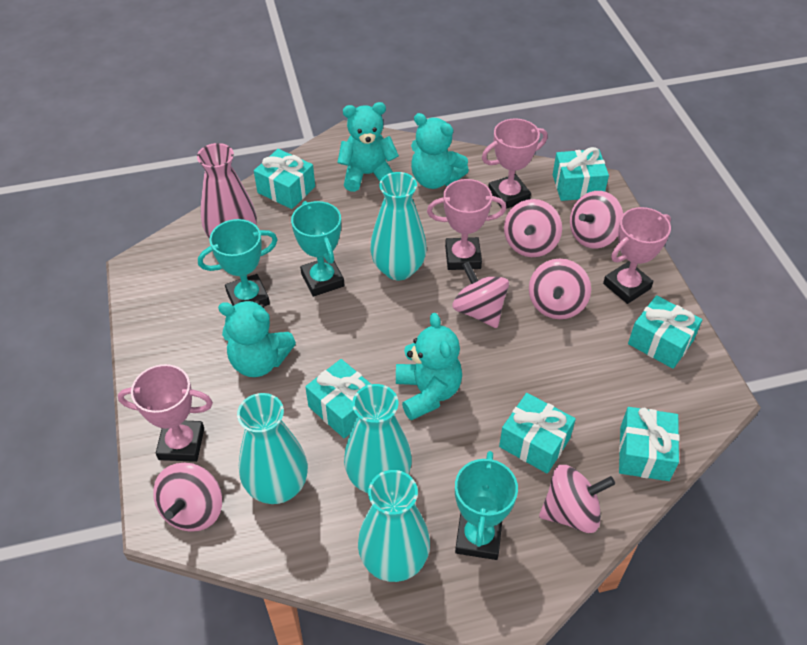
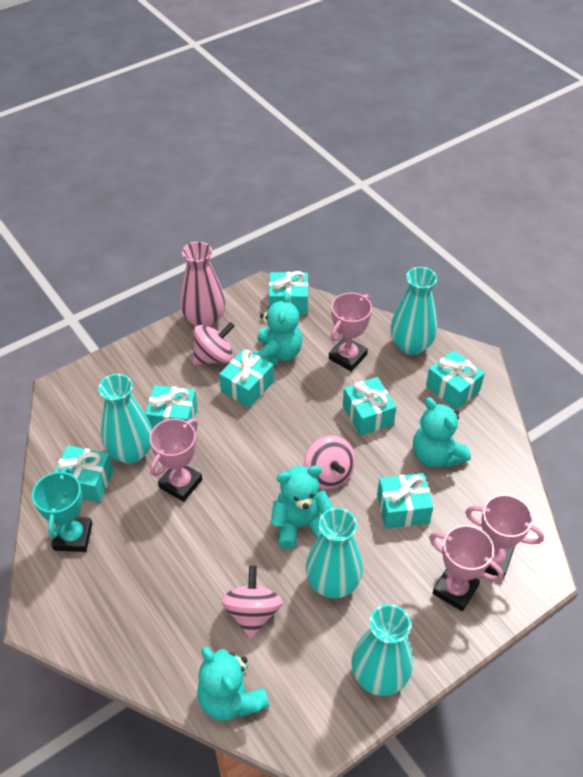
pink spinning top: [153,463,222,532] [452,261,509,328] [504,199,562,257] [529,259,591,319] [539,465,615,533] [570,191,623,249] = 6 -> [193,322,235,365] [221,566,283,639] [304,436,355,489] = 3
turquoise gift: [254,149,315,209] [305,359,371,439] [499,393,576,474] [553,147,609,201] [619,407,680,481] [628,295,703,369] = 6 -> [55,445,114,502] [145,385,198,429] [219,349,274,408] [269,271,308,315] [343,377,396,436] [377,473,433,529] [426,350,485,410] = 7
turquoise trophy: [198,219,278,306] [291,201,345,297] [455,451,518,560] = 3 -> [32,467,92,552] = 1

